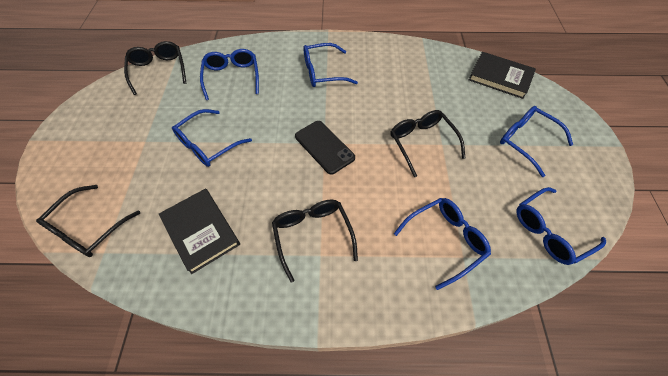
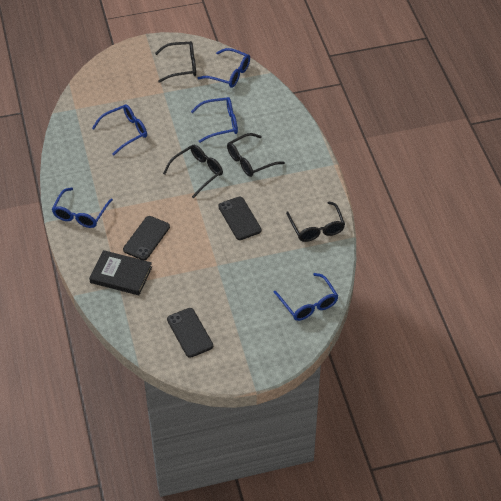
black book: [159,188,240,274] [469,52,536,99] = 2 -> [89,250,152,295] = 1
black phone: [295,121,355,175] = 1 -> [123,216,170,260] [167,308,213,358] [218,197,261,240] = 3
blue glasses: [172,109,252,167] [200,49,259,100] [303,43,358,87] [394,198,491,290] [500,106,573,177] [516,187,606,265] = 6 -> [52,188,113,228] [92,105,147,156] [191,97,238,143] [198,48,250,88] [274,273,338,321] = 5

